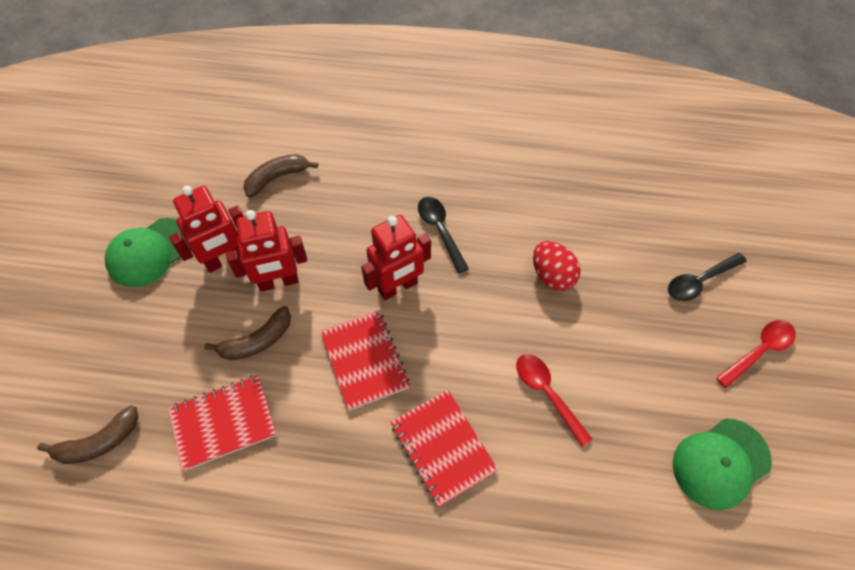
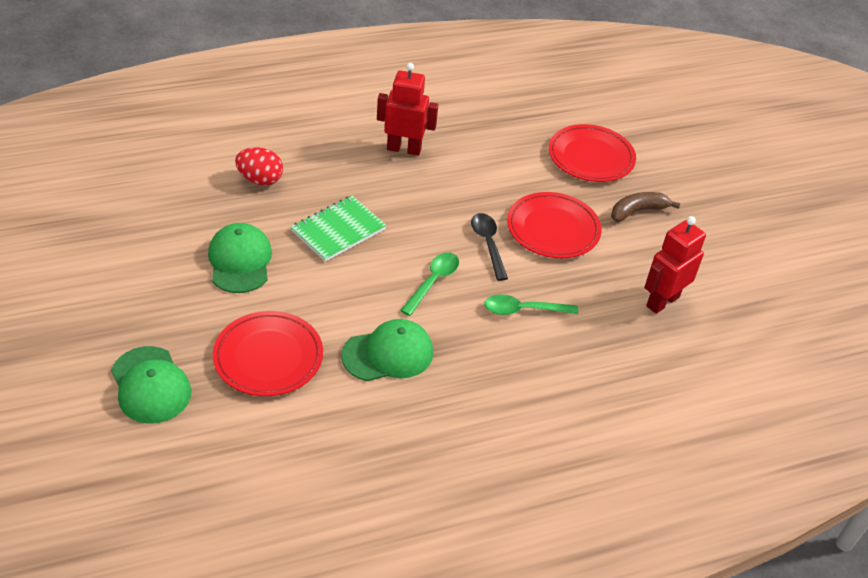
black spoon: [418,197,469,273] [668,253,747,301] = 2 -> [471,213,508,281] = 1
brown banana: [37,406,138,464] [204,306,291,360] [243,154,318,197] = 3 -> [611,192,681,222] = 1
green cap: [105,218,190,287] [673,418,772,510] = 2 -> [111,346,191,424] [208,223,272,293] [341,319,433,381] = 3
green notebook: none = 0 -> [291,196,387,262] = 1
green spoon: none = 0 -> [400,253,459,316] [484,294,578,315] = 2
red notebook: [168,375,276,471] [320,310,410,411] [391,390,498,507] = 3 -> none = 0
red plate: none = 0 -> [213,311,323,396] [507,192,602,258] [549,124,636,182] = 3
red robot: [169,186,243,273] [226,210,307,292] [361,215,431,300] = 3 -> [377,63,438,156] [644,216,706,314] = 2
red spoon: [516,354,592,446] [716,320,796,388] = 2 -> none = 0

